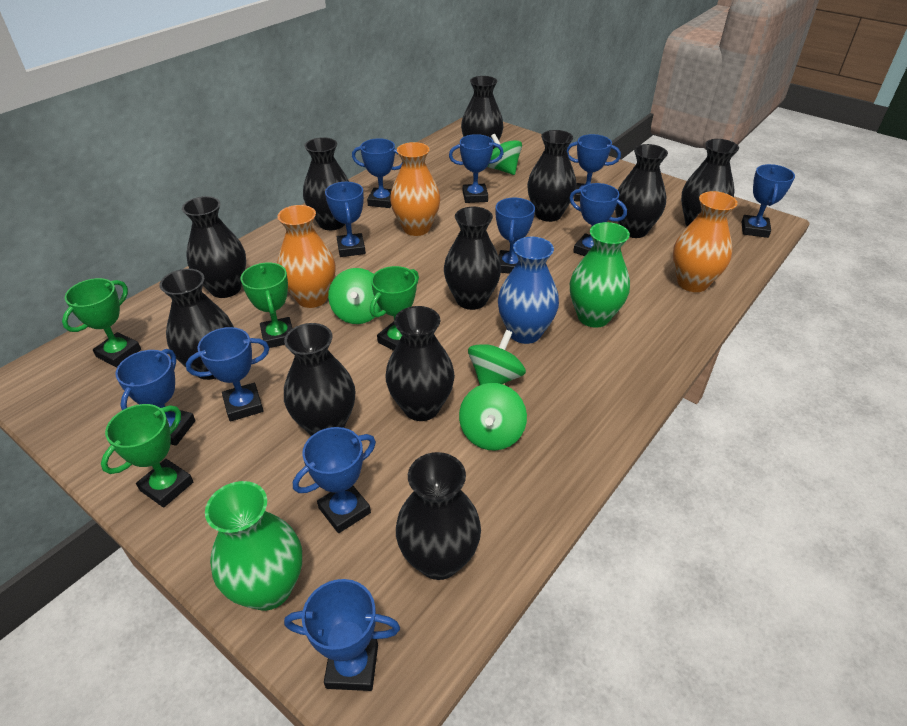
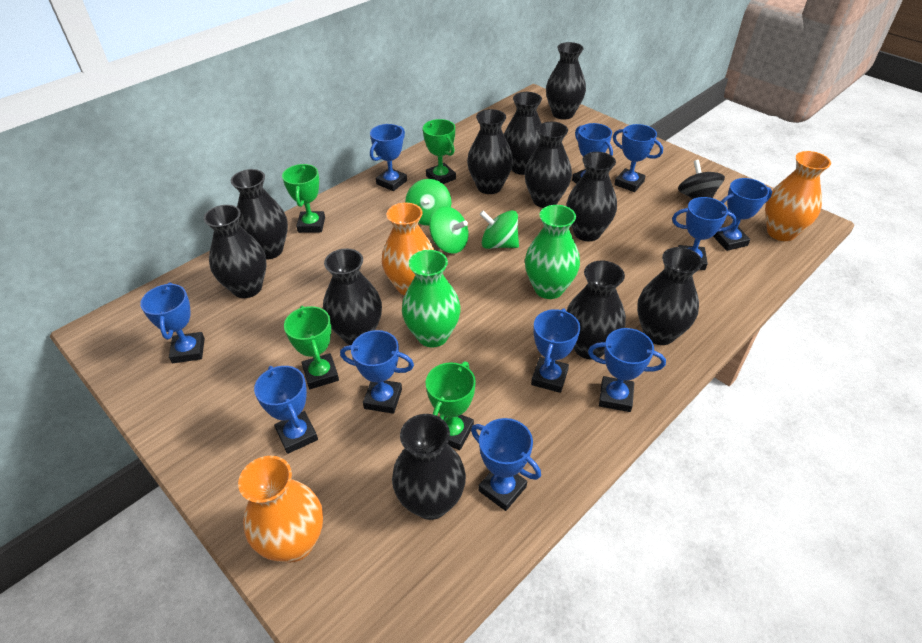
black spinning top: none = 0 -> [678,160,725,199] = 1
blue vase: [498,237,559,344] = 1 -> none = 0
green spinning top: [328,268,381,324] [459,383,527,451] [468,330,526,385] [487,134,522,175] = 4 -> [405,179,451,226] [429,206,468,254] [479,210,519,249] = 3

